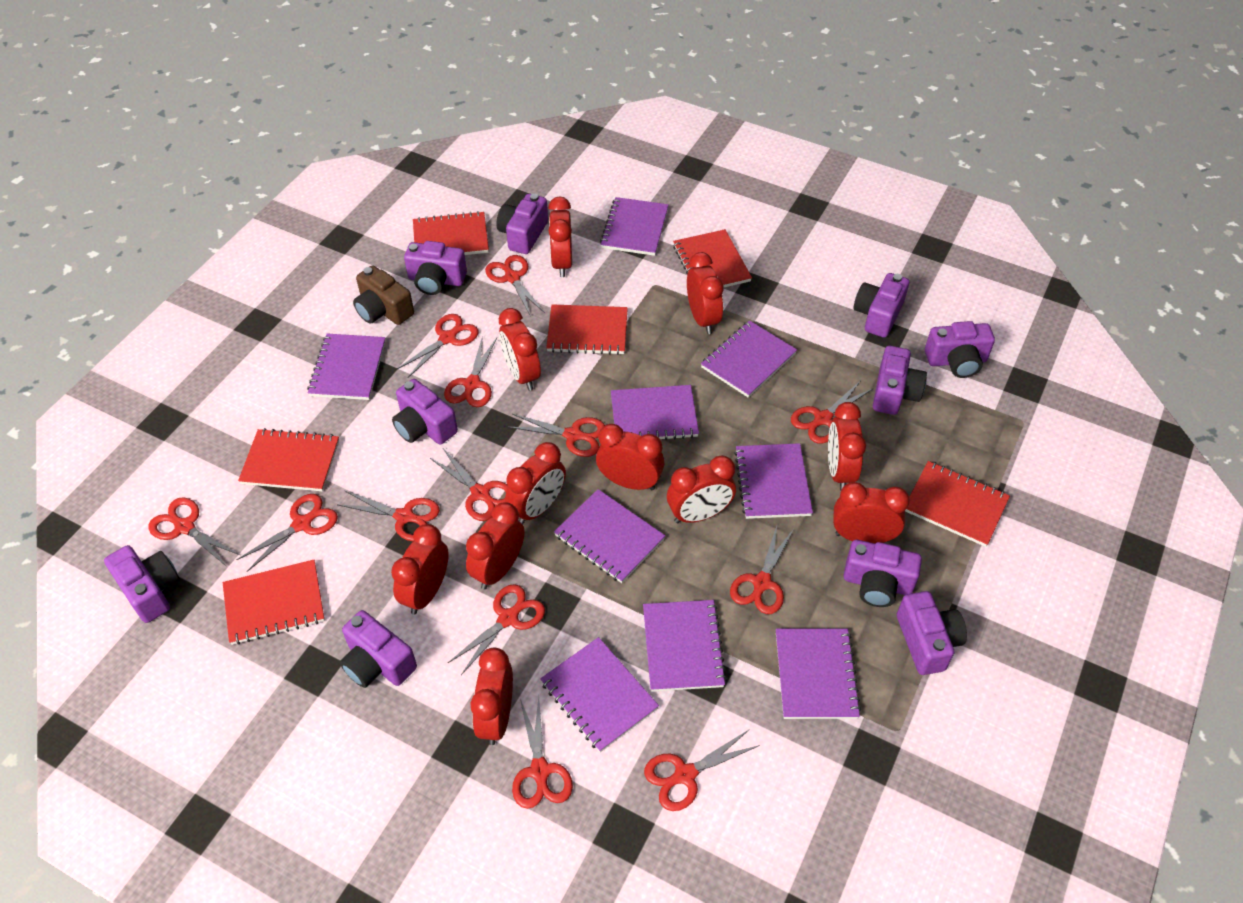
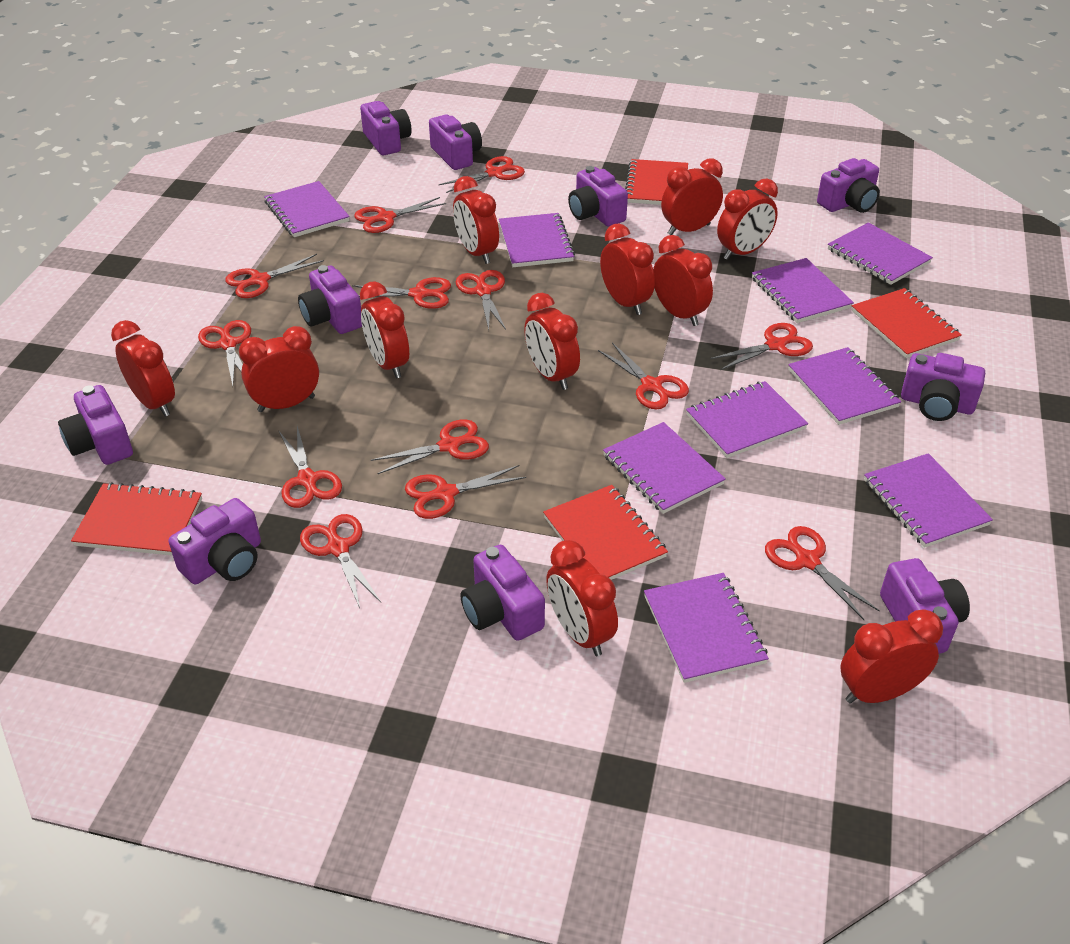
brown camera: [353,265,414,325] = 1 -> none = 0
red notebook: [223,560,325,645] [238,428,339,491] [413,211,489,255] [546,304,628,355] [673,229,752,287] [905,461,1010,547] = 6 -> [71,482,202,556] [543,485,668,580] [625,159,688,205] [851,288,962,358] = 4

